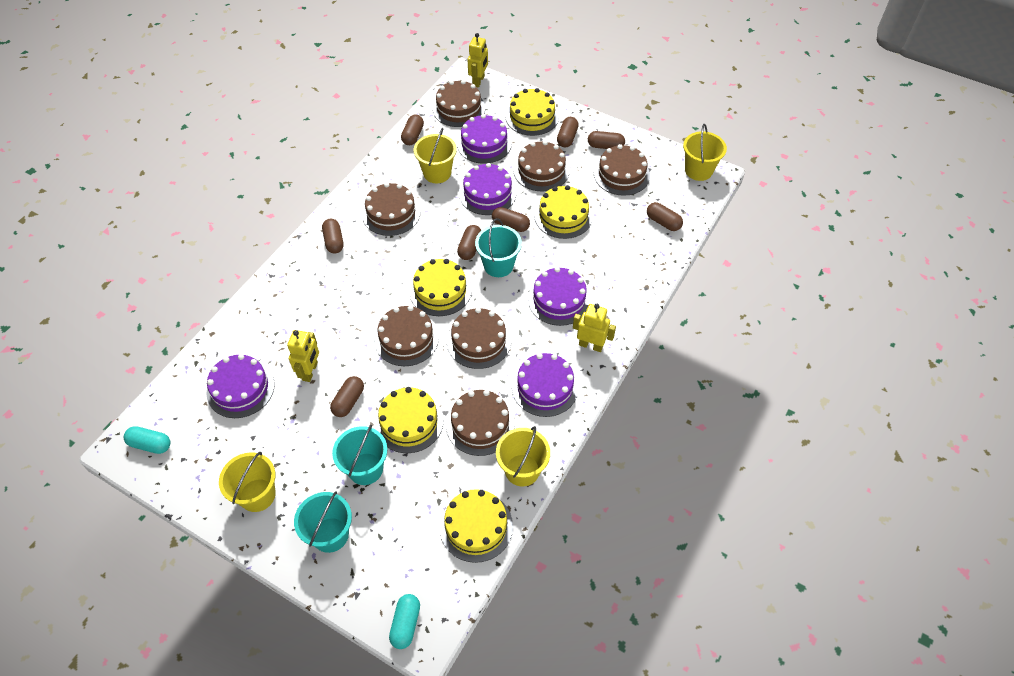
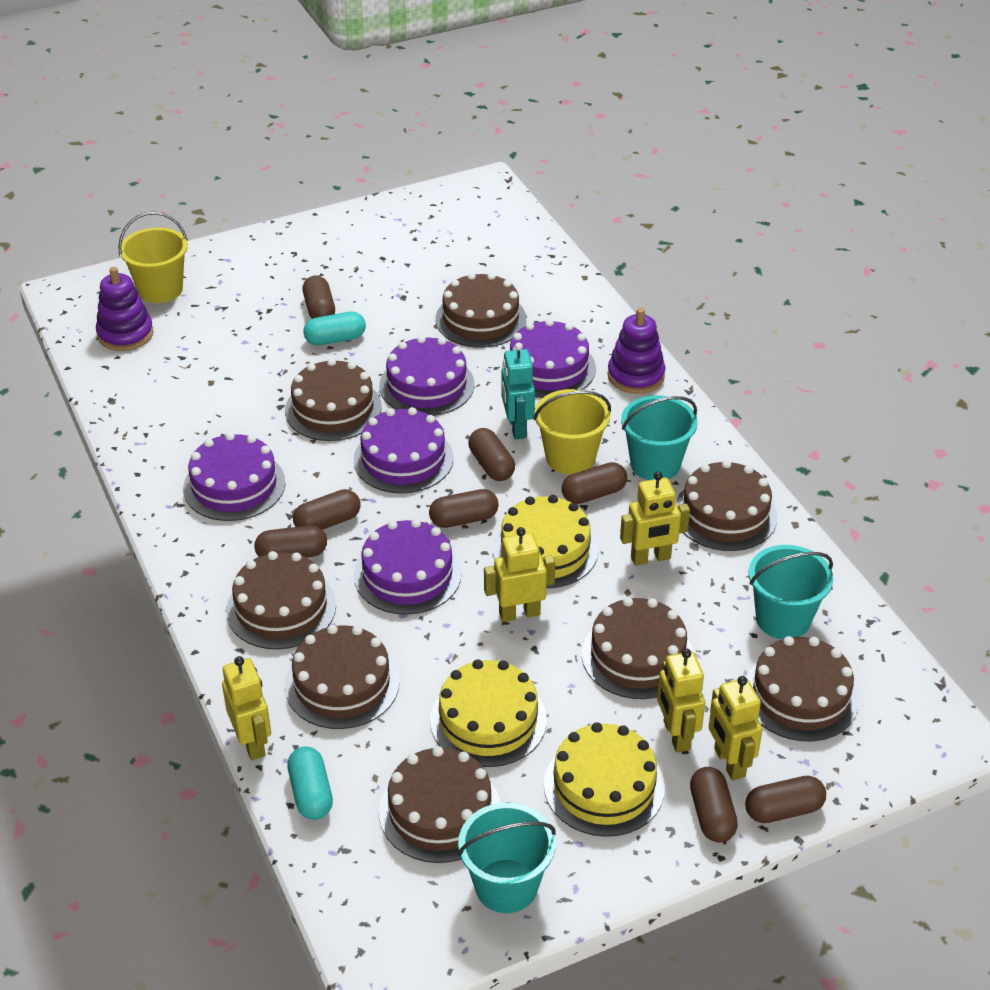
brown cake: [362,183,420,236] [374,306,439,366] [433,80,485,127] [446,390,515,456] [447,308,511,369] [513,141,570,192] [594,144,650,196] = 7 -> [226,551,336,649] [285,358,382,441] [285,625,400,729] [379,746,501,863] [436,273,526,348] [582,597,694,699] [675,460,778,551] [746,636,859,741] = 8
purple stacking toy: none = 0 -> [96,267,153,351] [608,308,665,394] = 2
turquoise robot: none = 0 -> [502,343,535,439] = 1
yellow bucket: [219,452,276,512] [414,128,457,183] [496,426,550,487] [683,124,727,181] = 4 -> [118,211,188,303] [533,389,611,475] = 2
yellow cake: [375,387,443,453] [410,259,472,316] [439,489,513,563] [506,88,559,136] [534,185,593,239] = 5 -> [430,659,547,767] [493,495,598,588] [544,722,665,837] = 3
yellow robot: [287,330,319,382] [468,33,488,88] [573,304,616,352] = 3 -> [222,656,271,760] [484,527,555,622] [620,472,690,566] [657,648,705,753] [709,676,763,780] = 5

